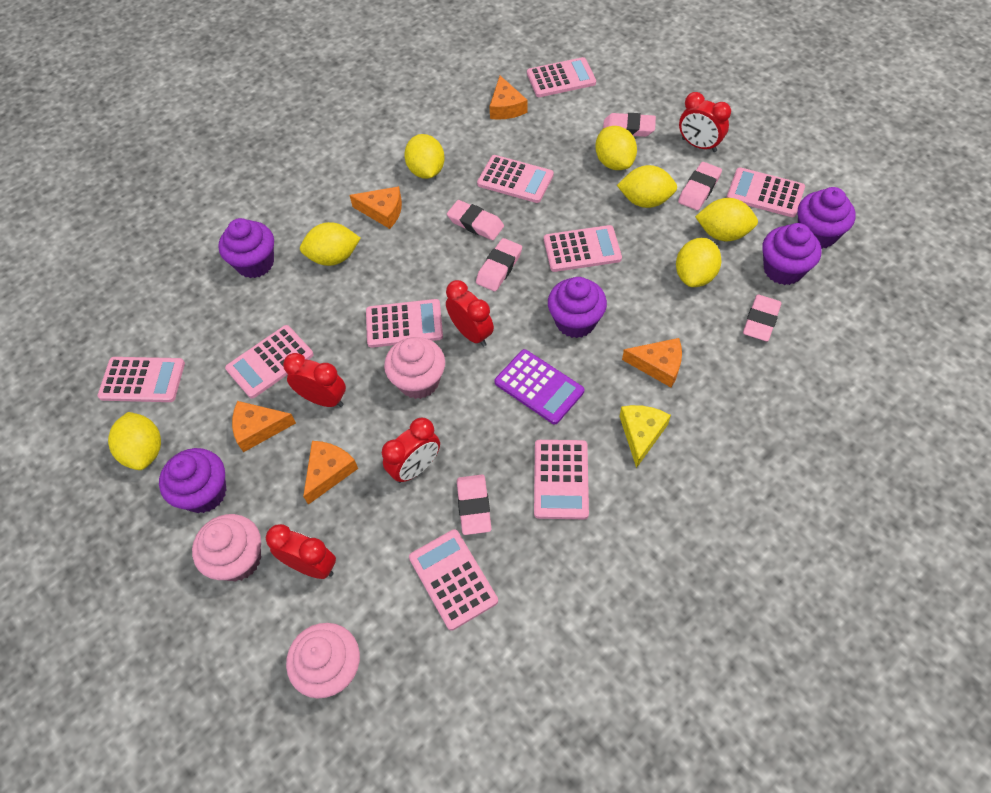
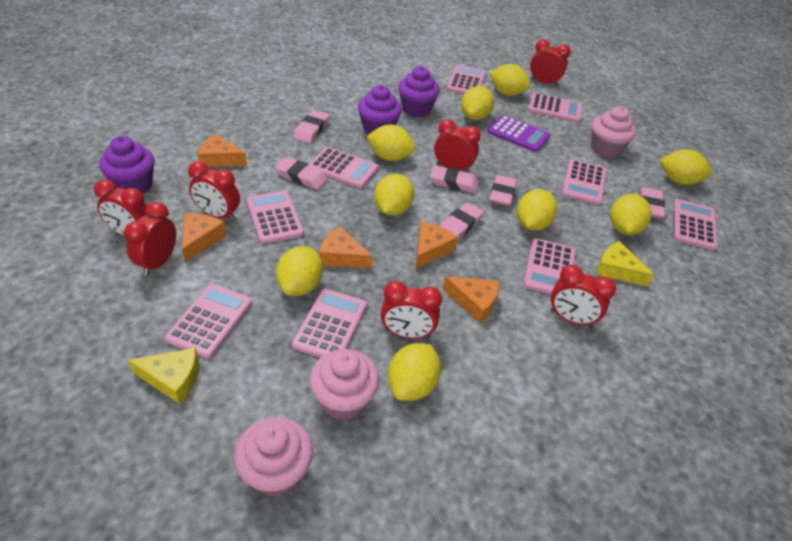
purple cupcake: [159,448,226,513] [218,218,274,278] [548,277,607,338] [762,223,821,285] [798,187,856,249] = 5 -> [99,136,155,193] [358,85,402,135] [398,66,440,117] = 3
red clock: [266,524,336,579] [283,353,346,407] [382,417,440,483] [446,280,494,347] [679,92,731,152] = 5 -> [94,180,147,237] [124,202,176,276] [188,161,240,221] [381,281,442,339] [434,119,481,173] [530,39,571,86] [550,265,616,327] = 7
yellow cheese: [619,405,671,468] = 1 -> [128,348,199,404] [596,241,654,287] = 2
yellow lemon: [108,412,161,470] [300,222,361,266] [404,134,445,179] [595,126,637,170] [617,165,677,208] [676,238,721,287] [695,198,758,241] = 7 -> [276,246,323,296] [366,124,415,161] [374,174,414,216] [388,343,441,401] [461,86,494,120] [490,64,530,96] [517,189,557,231] [610,194,652,235] [660,149,712,185] = 9

